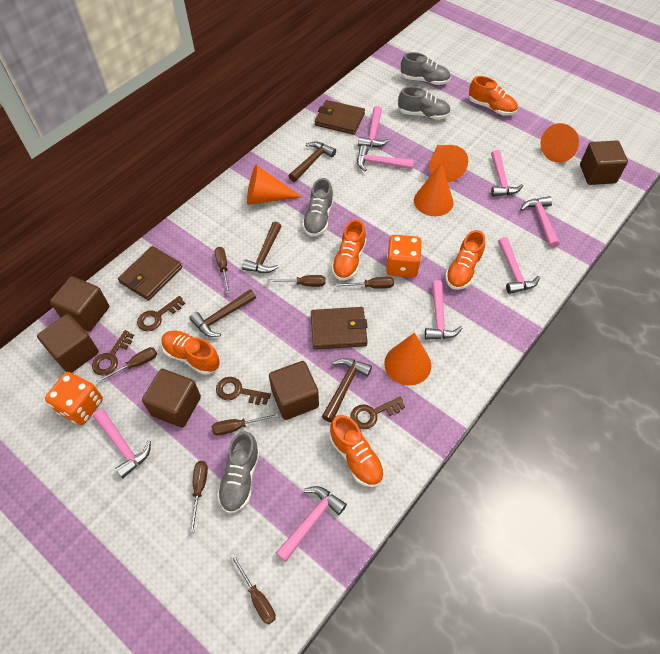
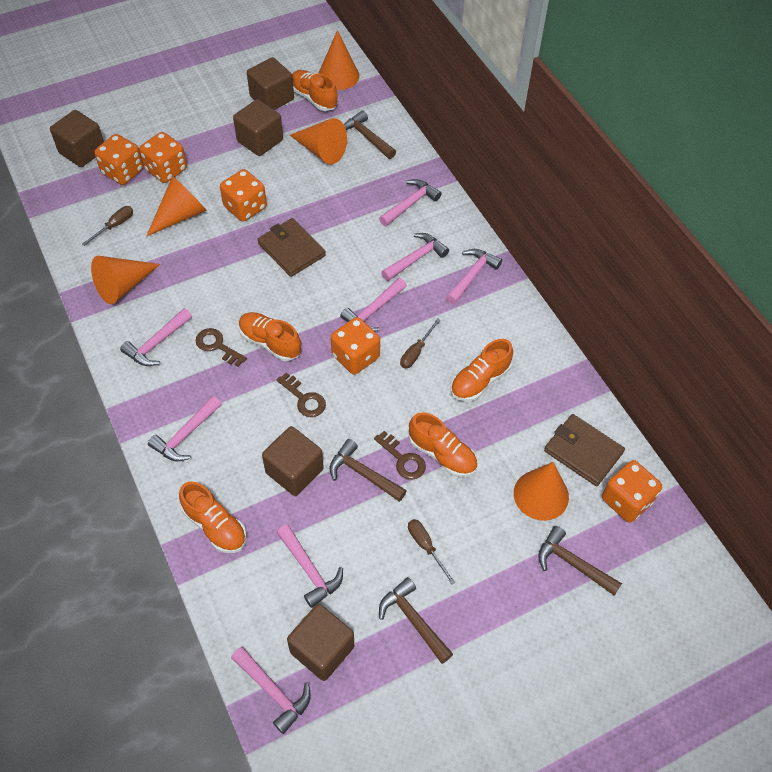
brown key: [92,330,134,376] [137,296,185,331] [216,377,271,405] [351,397,405,429] = 4 -> [196,328,247,367] [276,372,326,417] [374,431,426,480] = 3
brown screwdriver: [96,347,157,383] [190,461,208,533] [212,413,278,435] [215,247,231,294] [230,553,276,624] [267,275,325,287] [336,277,394,289] = 7 -> [82,206,133,246] [400,318,441,368] [408,519,456,585] = 3
brown wallet: [118,246,182,301] [311,307,368,350] [315,100,365,135] = 3 -> [258,218,326,277] [544,414,625,486] = 2
grey shoe: [217,431,260,513] [302,178,334,237] [398,86,451,120] [401,52,451,85] = 4 -> none = 0
orange dice: [45,372,103,425] [386,235,422,278] = 2 -> [94,134,144,185] [139,132,187,183] [220,169,267,222] [331,317,380,374] [602,460,662,523] = 5

